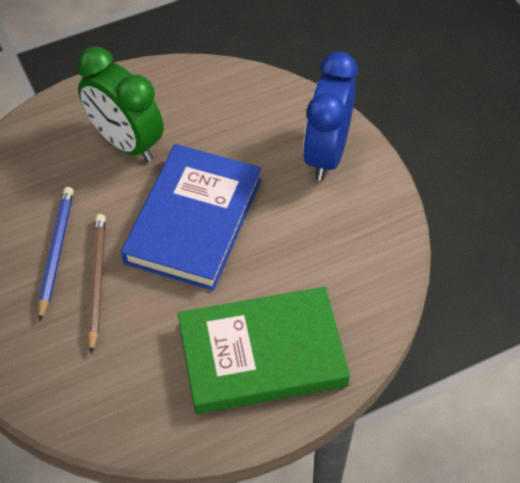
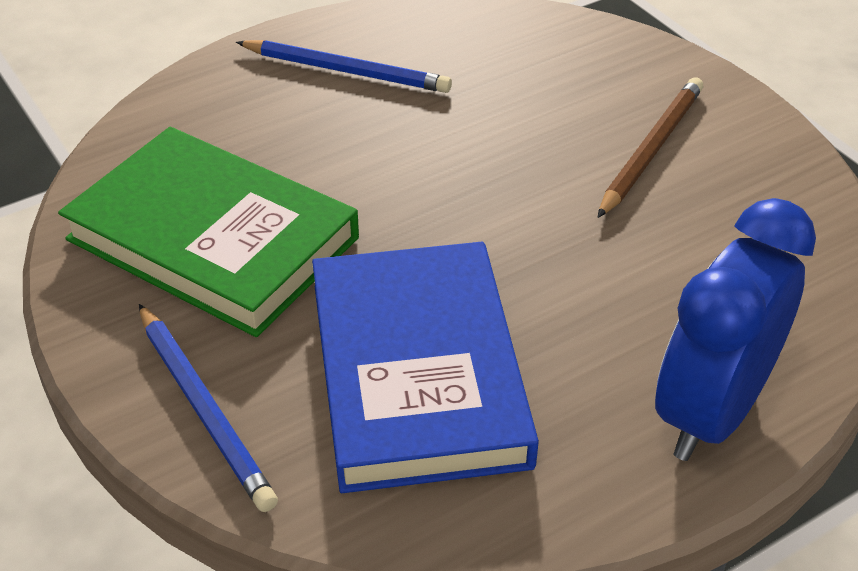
blue pencil: [38,187,74,322] = 1 -> [139,304,278,512] [236,40,452,93] = 2
green clock: [77,47,164,162] = 1 -> none = 0

